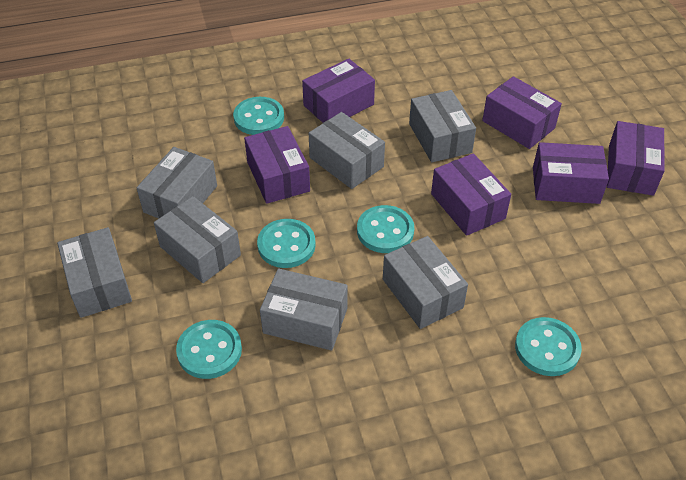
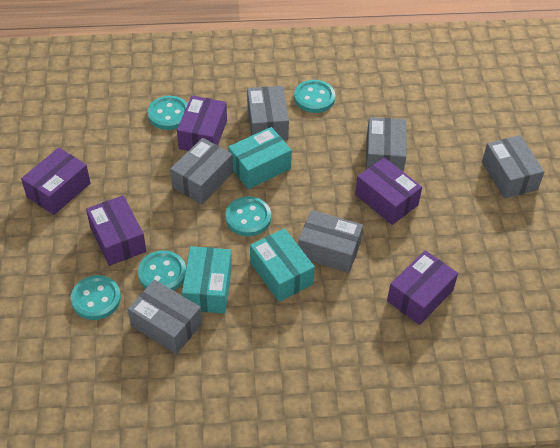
grey box: [57,227,132,318] [137,147,217,218] [154,196,241,283] [260,269,348,351] [309,112,385,189] [383,236,468,329] [409,90,476,162] = 7 -> [128,280,202,354] [170,138,233,204] [247,86,289,140] [298,210,363,273] [366,117,406,172] [482,135,545,199] = 6
purple box: [244,126,310,204] [302,59,375,123] [431,153,511,236] [482,76,562,149] [533,142,609,204] [607,121,665,196] = 6 -> [21,148,90,215] [86,195,146,266] [177,96,227,151] [355,157,422,225] [387,250,458,325] = 5
turquoise box: none = 0 -> [182,246,232,314] [228,127,292,189] [250,228,315,302] = 3

